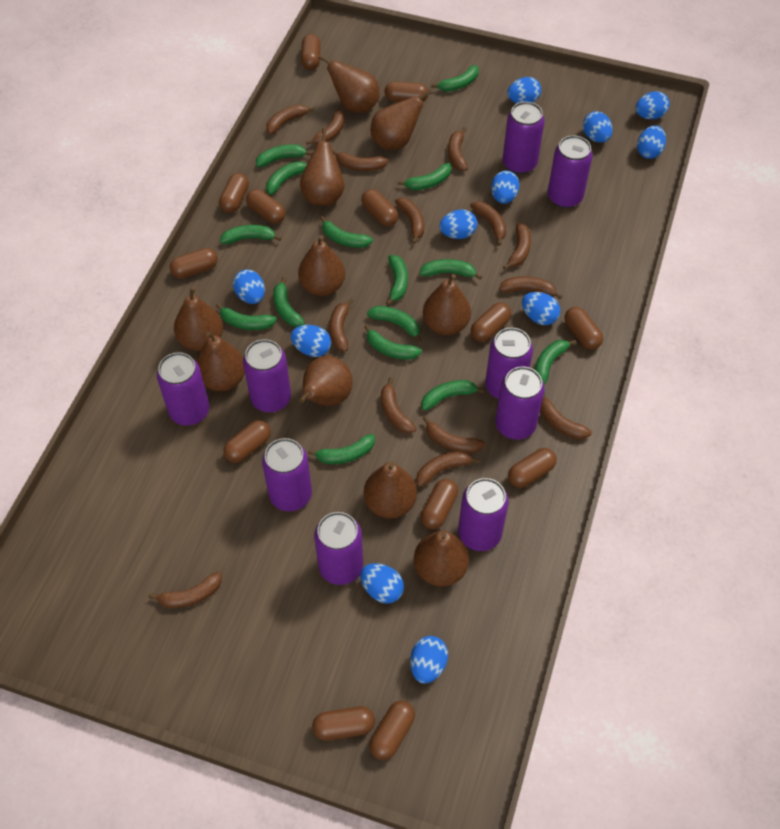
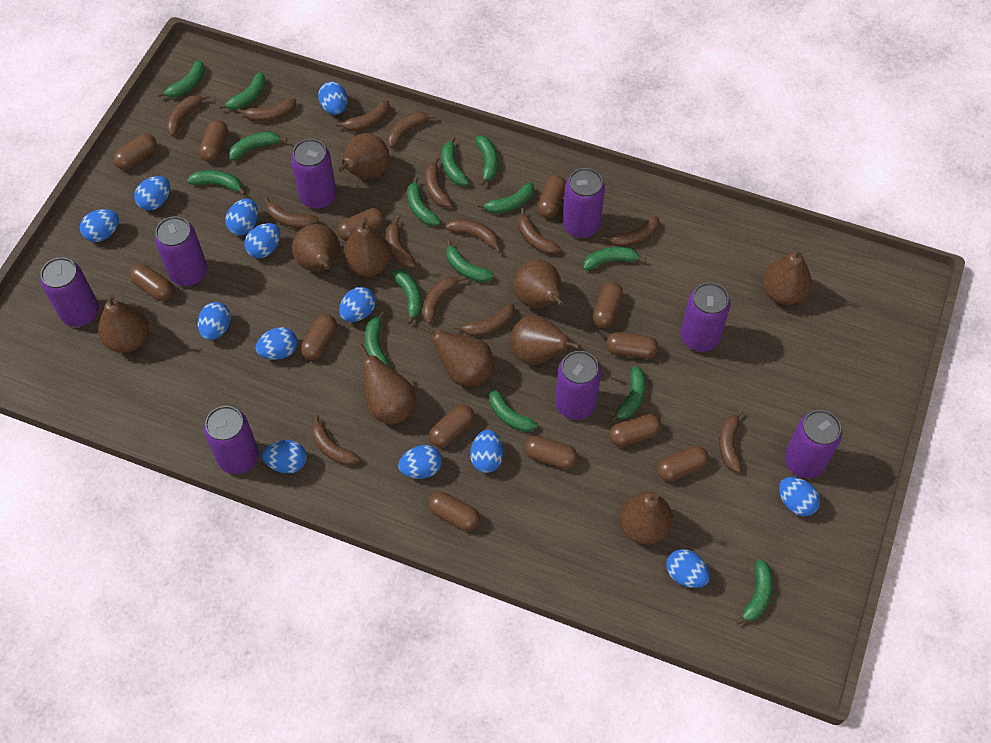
blue egg: [233,269,265,304] [291,325,331,357] [360,563,404,604] [410,636,448,684] [439,209,477,239] [491,171,520,204] [507,77,541,103] [522,292,560,325] [583,111,613,143] [636,91,670,119] [637,125,666,159] = 11 -> [80,209,119,242] [134,176,170,211] [198,302,231,340] [225,198,258,236] [244,223,280,258] [255,327,297,360] [262,440,307,473] [318,81,347,115] [339,287,376,322] [398,445,442,479] [470,430,503,473] [666,549,710,588] [779,477,820,516] = 13
purple can: [157,352,209,426] [243,339,291,412] [262,438,312,511] [314,512,363,585] [458,478,509,551] [485,328,533,399] [495,367,545,440] [503,102,545,174] [548,135,593,208] = 9 -> [40,257,99,327] [154,216,207,286] [204,406,259,474] [291,139,337,209] [555,351,601,420] [562,168,605,238] [680,282,731,352] [785,410,842,478] = 8

